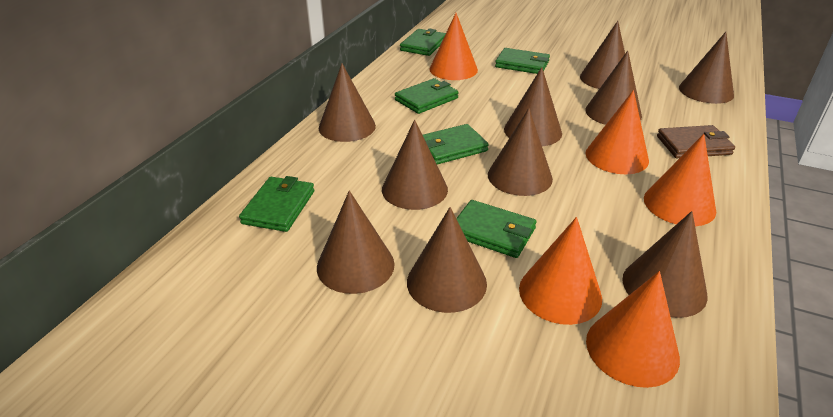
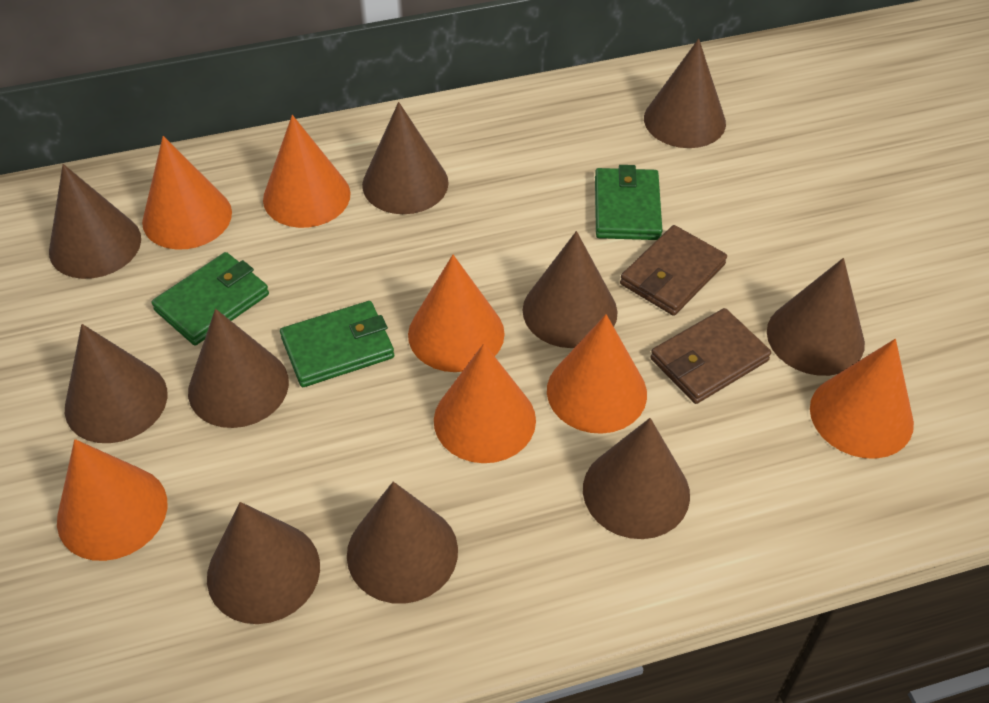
brown wallet: [657,125,735,158] = 1 -> [620,225,727,316] [651,308,771,404] = 2
green wallet: [239,176,314,232] [395,78,459,114] [400,29,446,56] [423,124,489,165] [456,200,537,258] [495,48,550,74] = 6 -> [151,252,269,346] [280,301,394,387] [595,165,662,240] = 3
orange cone: [429,13,478,80] [519,217,602,325] [585,90,649,174] [586,271,680,388] [644,134,716,226] = 5 -> [57,439,167,561] [142,136,232,250] [263,115,350,228] [408,255,505,372] [434,343,536,463] [547,314,647,434] [810,339,914,459] = 7

